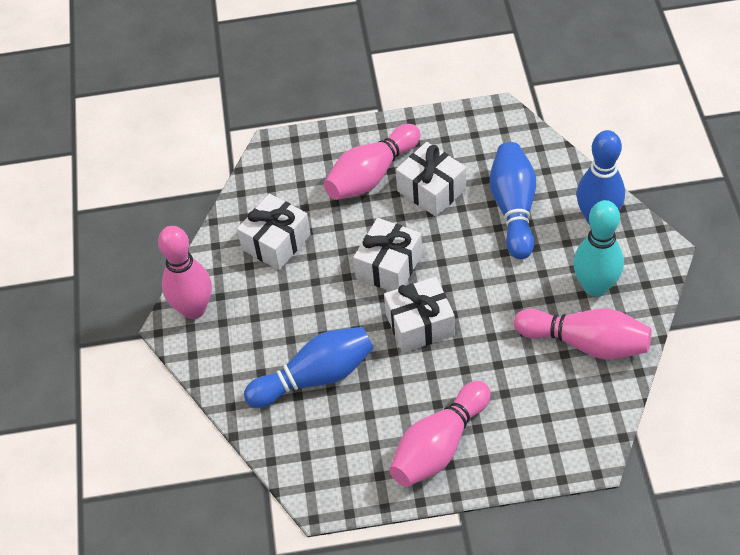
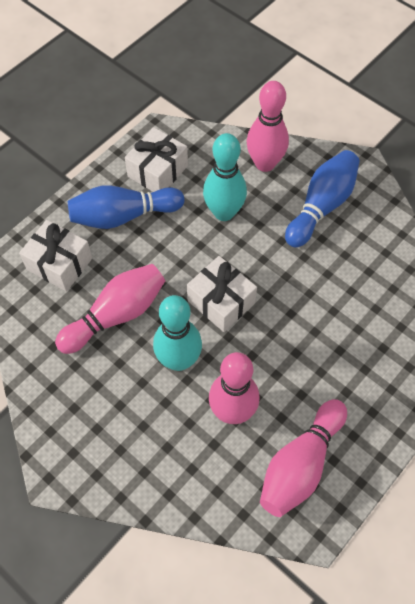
blue bowling pin: [244,327,374,408] [489,142,536,259] [576,130,625,225] = 3 -> [68,185,185,229] [285,150,360,248] = 2
turquoise bowling pin: [573,200,624,297] = 1 -> [153,295,202,371] [203,133,247,221] = 2
white gift: [237,194,311,270] [353,218,422,291] [384,277,455,353] [396,142,466,217] = 4 -> [19,220,92,292] [125,127,188,192] [187,256,257,332] = 3

